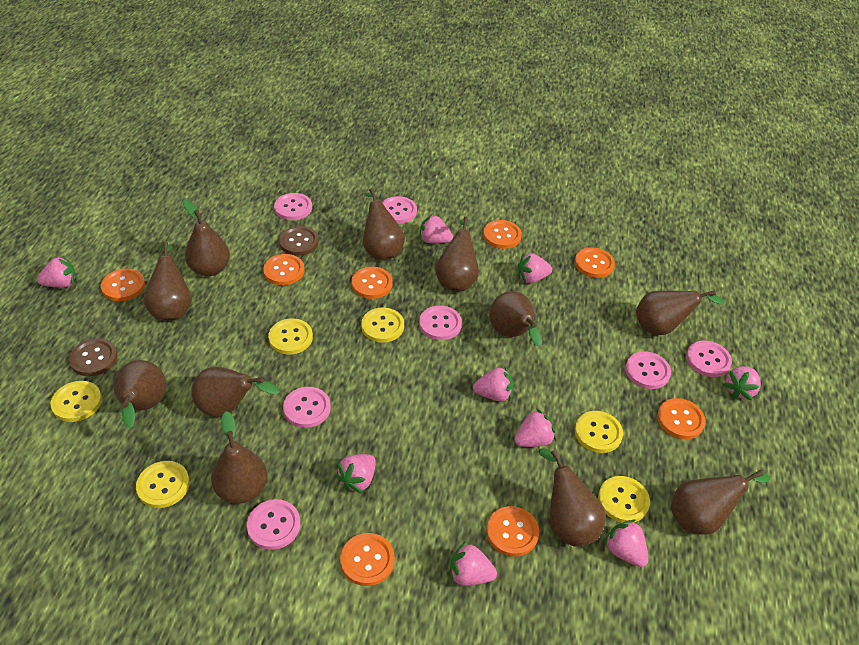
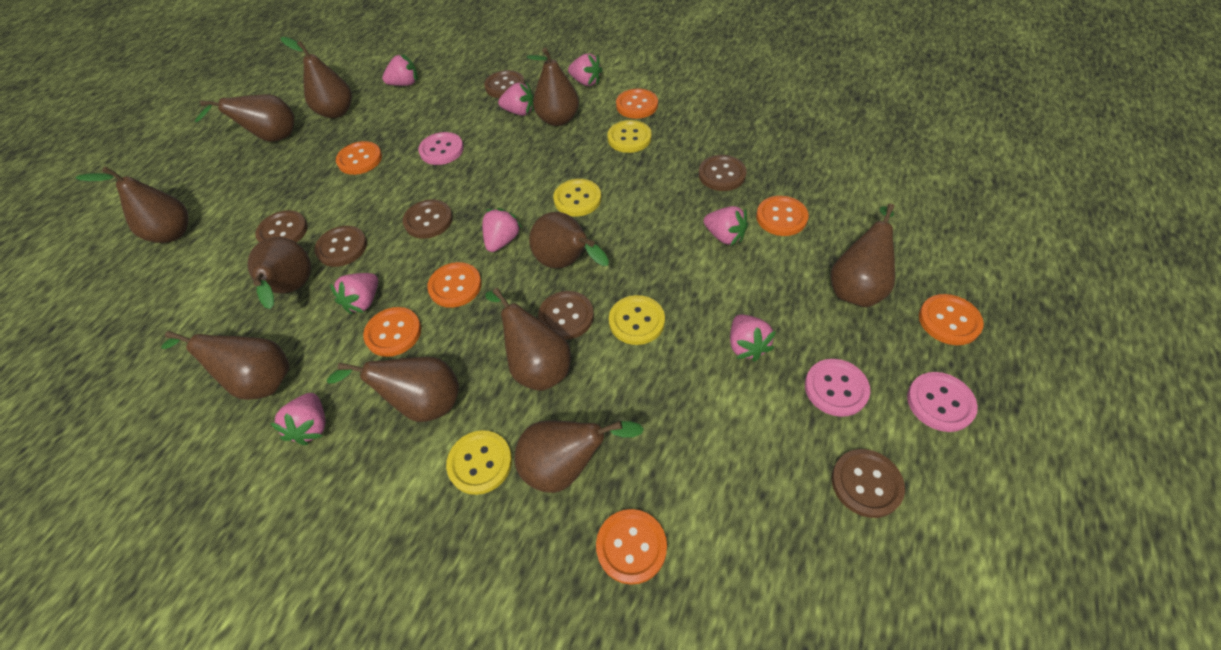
brown button: [69,338,118,376] [279,226,319,256] = 2 -> [255,210,308,243] [314,226,367,267] [403,199,453,239] [484,70,525,98] [538,291,594,340] [699,155,747,191] [832,449,905,518] = 7
orange button: [101,269,145,301] [263,254,305,285] [340,533,395,586] [351,267,393,299] [483,220,522,249] [486,506,539,557] [575,247,615,278] [657,398,706,439] = 8 -> [336,141,382,175] [363,307,421,357] [427,262,482,308] [596,509,667,585] [616,88,658,119] [756,196,809,236] [919,294,984,345] = 7
pink button: [247,499,301,550] [274,193,312,220] [283,387,331,428] [382,196,417,224] [419,306,462,340] [625,351,671,389] [686,341,732,377] = 7 -> [418,132,464,165] [805,359,870,417] [907,372,978,432] = 3
pink strawberry: [37,256,77,288] [335,454,376,493] [419,214,453,243] [450,541,497,586] [473,366,513,402] [514,409,556,447] [518,253,552,283] [603,520,648,567] [723,366,761,400] = 9 -> [270,393,326,445] [330,273,378,314] [382,54,418,86] [482,208,521,252] [498,82,534,116] [568,54,603,86] [703,206,748,246] [730,314,776,362] = 8
yellow button: [51,381,102,422] [136,461,190,508] [268,318,313,355] [361,308,404,342] [575,411,623,453] [598,476,650,523] = 6 -> [446,430,512,495] [553,179,601,216] [607,120,652,153] [609,295,665,345] = 4

